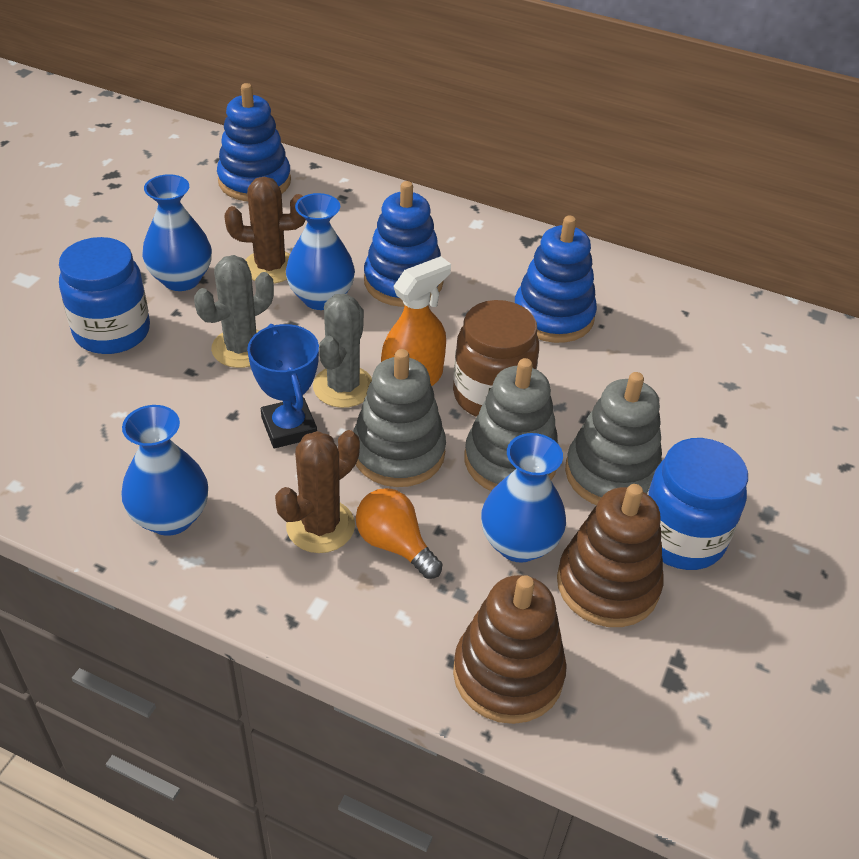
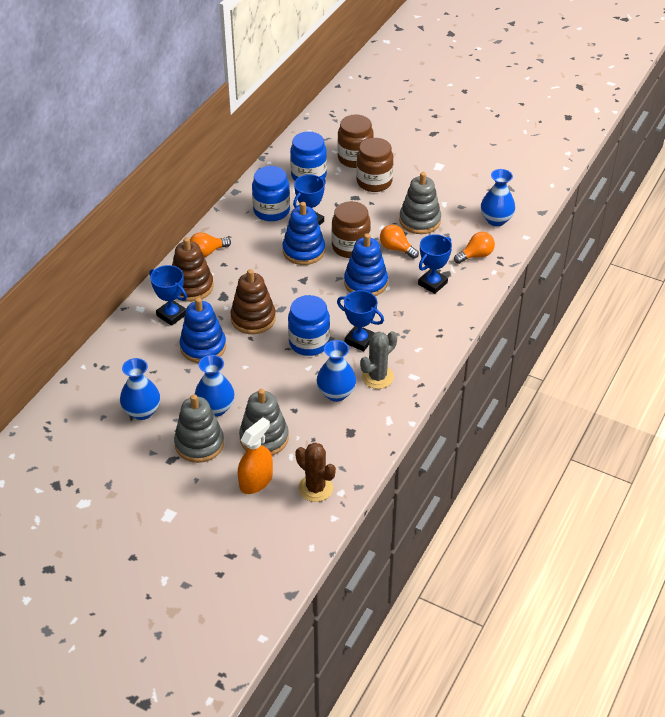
blue jar: [59,237,150,354] [647,438,748,570] = 2 -> [252,166,290,221] [288,295,330,356] [290,131,327,181] = 3
blue trophy: [247,324,319,448] = 1 -> [149,265,187,326] [293,174,326,225] [337,290,384,351] [418,234,452,294] = 4
brown cactus: [224,177,306,284] [275,430,360,553] = 2 -> [295,442,336,502] = 1
brown jar: [453,300,539,417] = 1 -> [332,201,371,258] [338,115,374,168] [356,138,393,192] = 3
grey cactus: [194,255,274,368] [313,294,372,408] = 2 -> [360,331,397,389] = 1
orange light bulb: [356,488,443,579] = 1 -> [190,232,231,257] [380,225,419,259] [454,232,495,264] = 3

